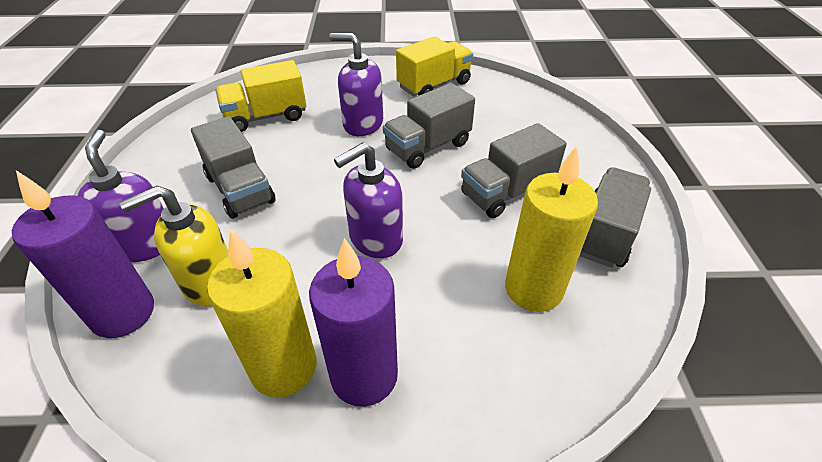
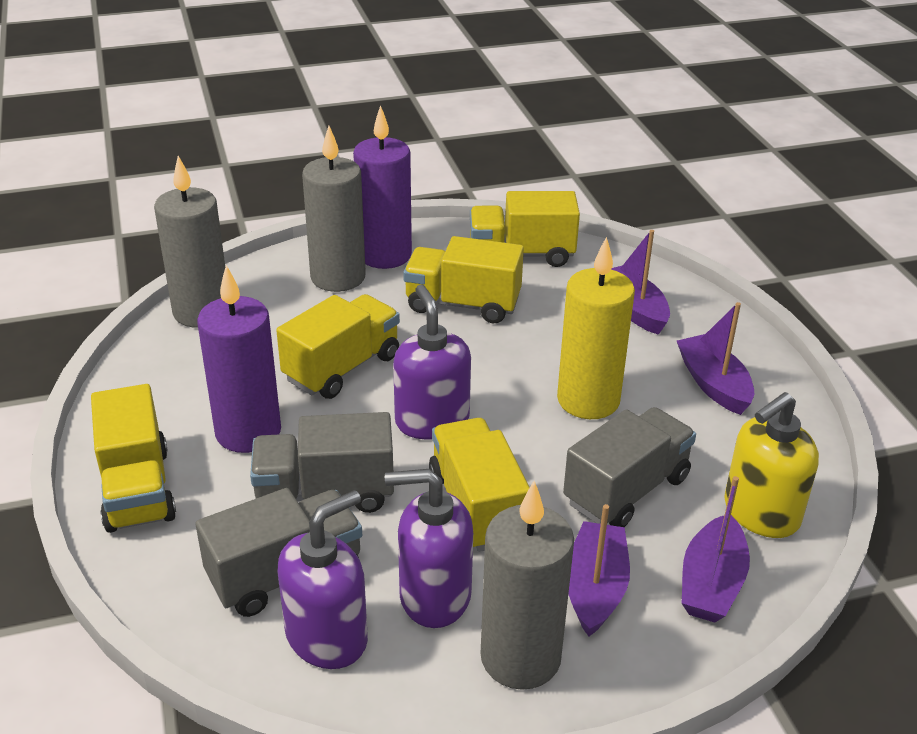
grey candle: none = 0 -> [154,156,225,328] [302,125,366,292] [480,481,574,690] = 3
grey truck: [191,116,276,219] [383,83,475,169] [461,123,567,218] [580,167,651,268] = 4 -> [196,488,362,617] [250,412,394,513] [563,407,696,527] = 3
purple boat: none = 0 -> [568,504,630,637] [611,230,670,335] [677,302,754,415] [682,476,750,622] = 4
yellow candle: [207,228,317,398] [505,146,598,312] = 2 -> [557,237,635,419] = 1
yellow truck: [215,60,306,132] [396,36,473,96] = 2 -> [91,384,176,533] [276,294,400,399] [403,236,524,323] [429,418,530,552] [470,191,580,267] = 5

